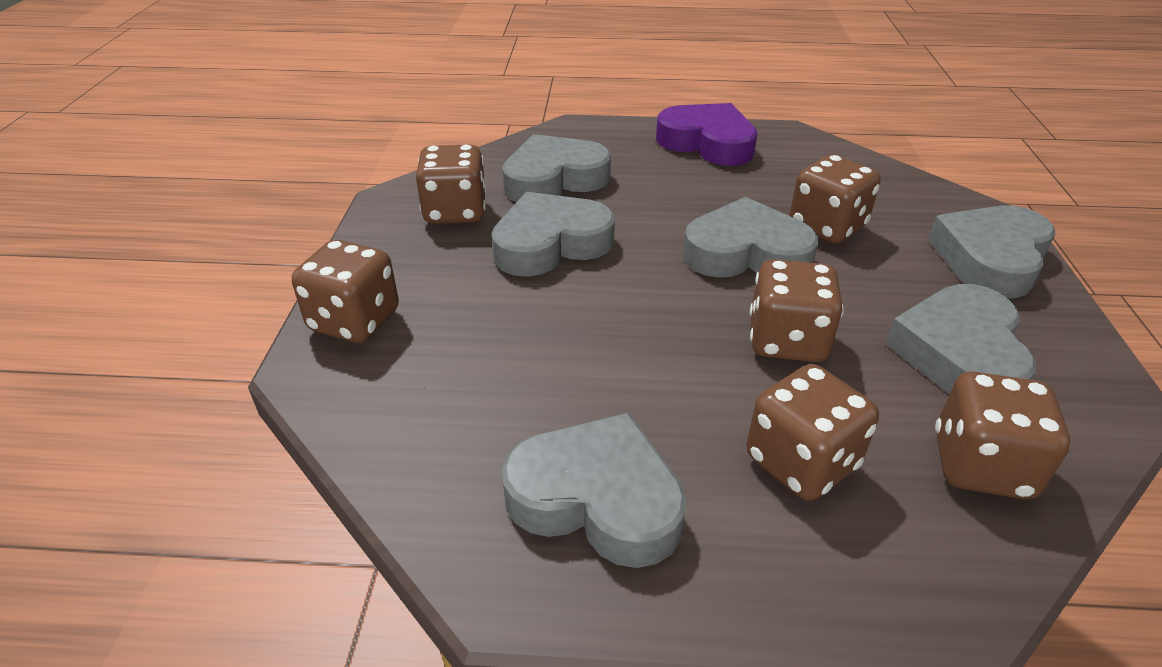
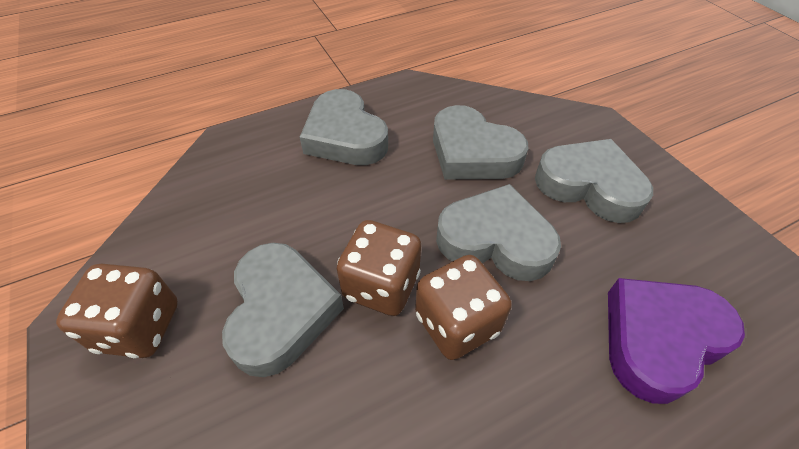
brown dice: [292,240,399,343] [416,144,486,224] [747,364,879,501] [750,259,844,362] [789,155,881,243] [935,372,1070,499] = 6 -> [56,264,178,358] [337,220,421,316] [415,255,512,360] = 3
grey heart: [491,192,615,277] [502,134,611,202] [502,413,687,568] [683,197,818,278] [885,284,1036,394] [928,205,1055,298] = 6 -> [222,243,344,377] [300,89,388,165] [433,105,528,179] [436,184,561,281] [535,139,653,223] = 5

